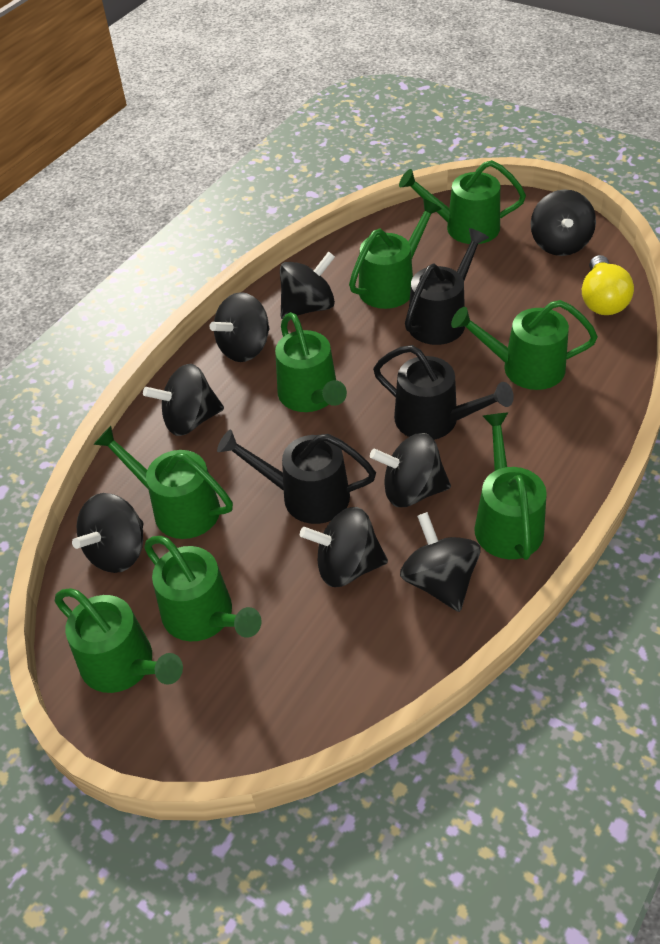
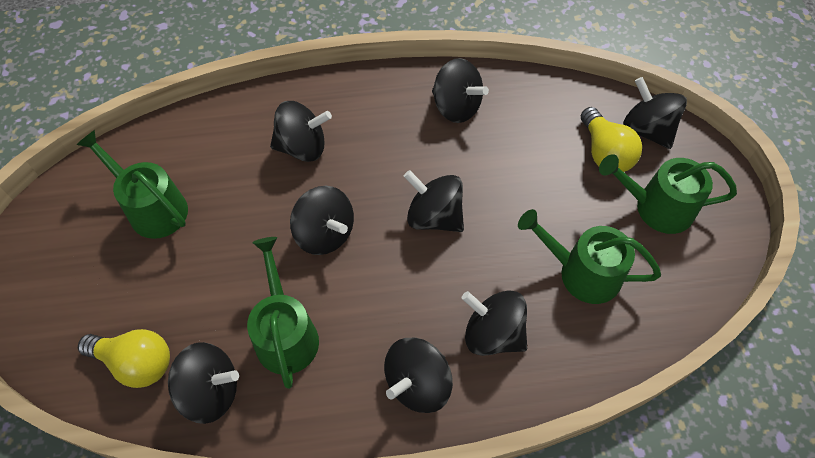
black watering can: [217,429,376,524] [373,345,514,440] [405,228,489,345] = 3 -> none = 0
green watering can: [55,588,183,693] [93,426,233,539] [144,536,261,641] [275,312,347,412] [349,198,442,309] [399,160,526,244] [451,300,598,390] [474,412,547,560] = 8 -> [76,130,188,239] [247,237,319,389] [518,209,661,304] [599,154,737,234] = 4
yellow light bulb: [582,255,634,315] = 1 -> [78,329,170,388] [581,107,642,172] = 2

